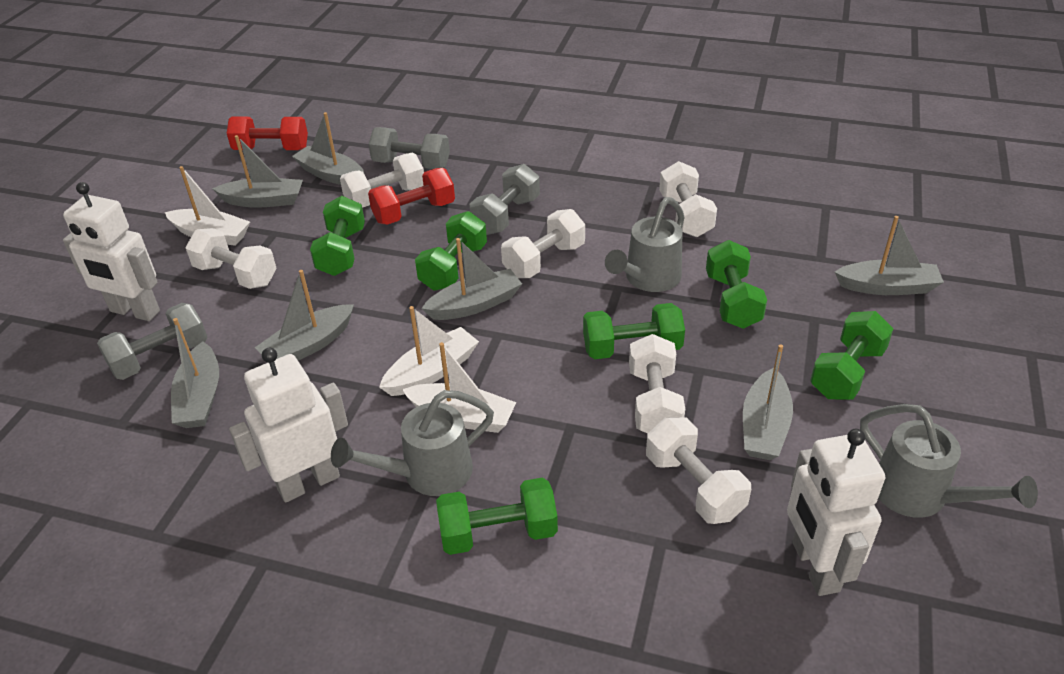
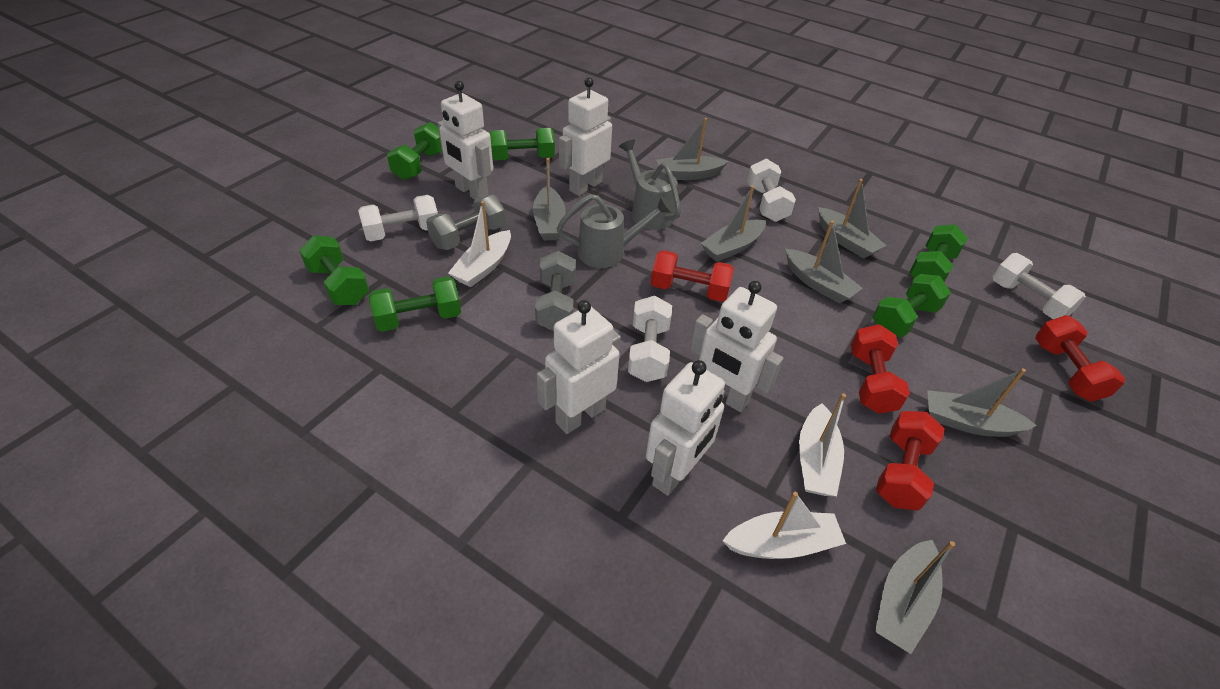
grey dumbbell: [97,303,207,380] [369,127,450,169] [470,164,540,235] = 3 -> [426,195,505,250] [535,251,576,331] = 2
grey watering can: [331,390,494,496] [605,197,685,292] [860,404,1038,518] = 3 -> [557,194,672,268] [619,139,681,230] = 2
red dumbbell: [227,117,308,150] [368,168,455,225] = 2 -> [651,250,734,302] [851,324,910,414] [876,411,944,511] [1035,315,1125,402] = 4
white dumbbell: [185,228,277,289] [340,153,424,208] [501,209,585,278] [629,334,685,433] [646,417,751,524] [659,161,717,237] = 6 -> [358,195,438,242] [628,295,672,382] [747,158,796,222] [992,253,1086,319] = 4
white robot: [63,182,160,321] [229,348,348,503] [787,429,885,596] = 3 -> [438,81,493,200] [537,300,621,434] [559,78,612,196] [646,360,725,496] [690,281,784,412] = 5

